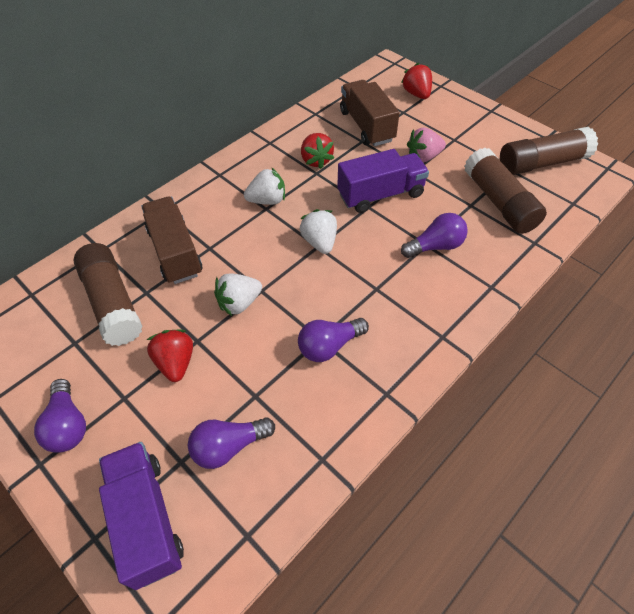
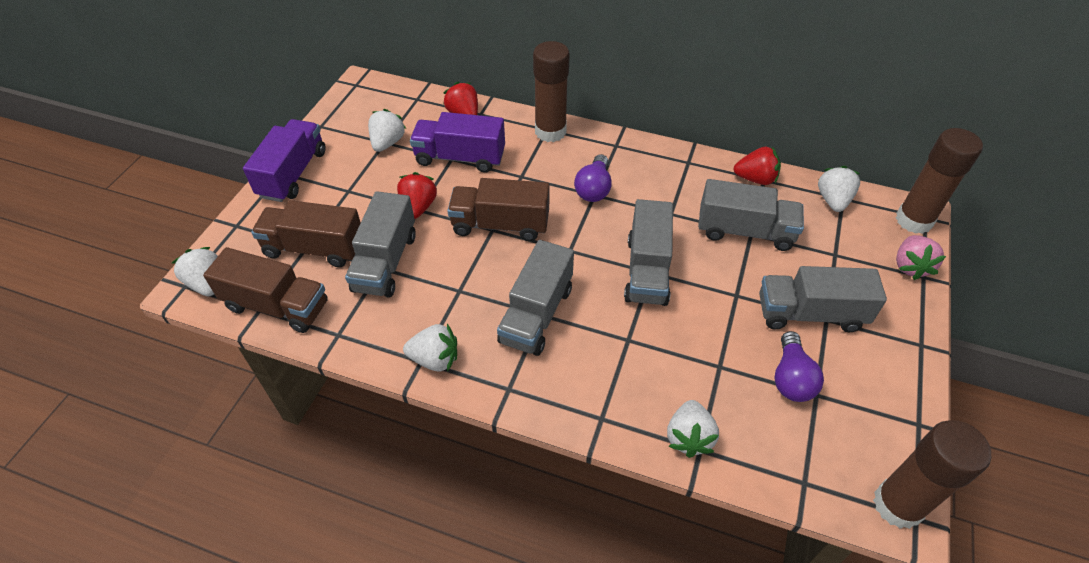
brown truck: [141,196,202,284] [340,80,400,146] = 2 -> [203,247,328,333] [251,200,361,267] [447,178,550,241] = 3
grey truck: none = 0 -> [345,191,416,298] [497,240,574,356] [624,199,673,306] [698,179,804,251] [759,266,887,332] = 5
purple light bulb: [34,379,86,453] [188,417,275,469] [298,318,369,362] [401,213,468,258] = 4 -> [574,154,612,202] [774,331,824,402] = 2
white strawberry: [214,273,262,316] [244,167,285,205] [300,209,337,254] = 3 -> [172,247,218,296] [368,109,406,152] [403,324,457,372] [667,400,719,458] [818,166,860,212] = 5

